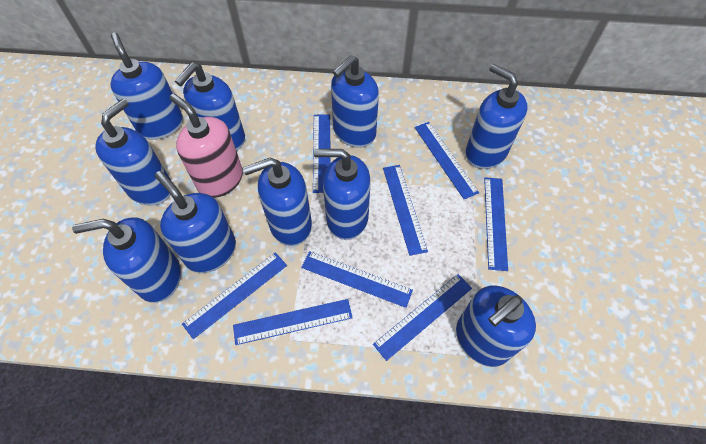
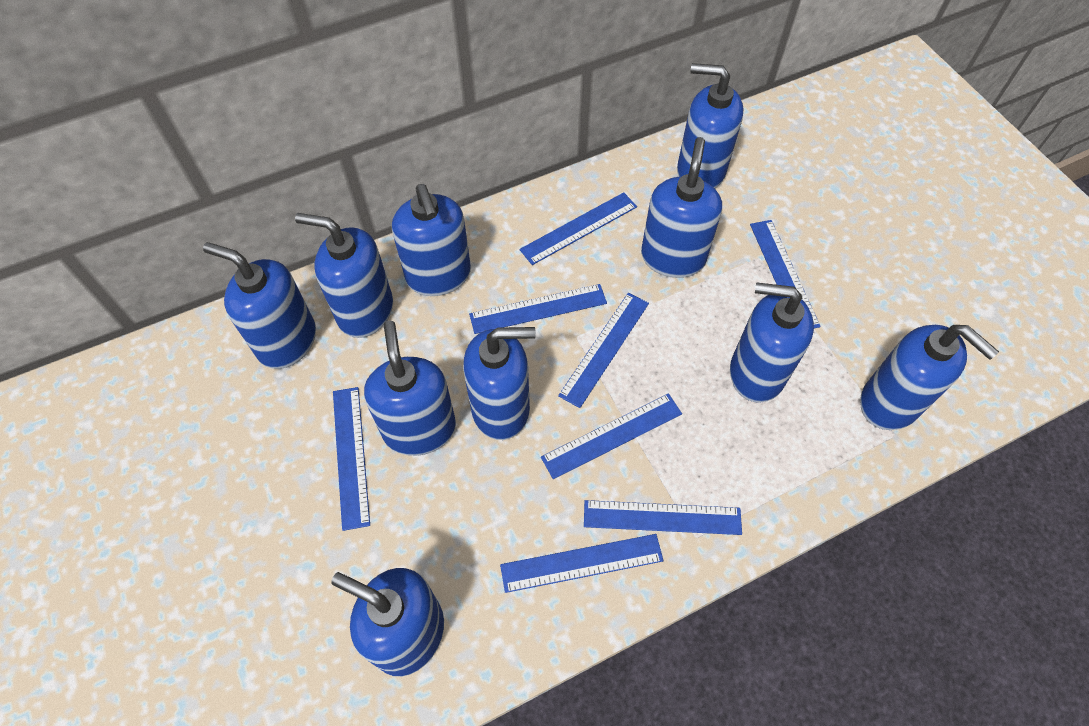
pink soap dispenser: [170,94,243,198] = 1 -> none = 0

